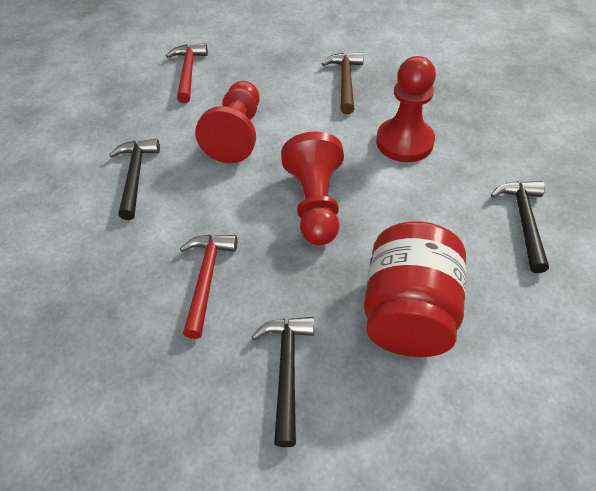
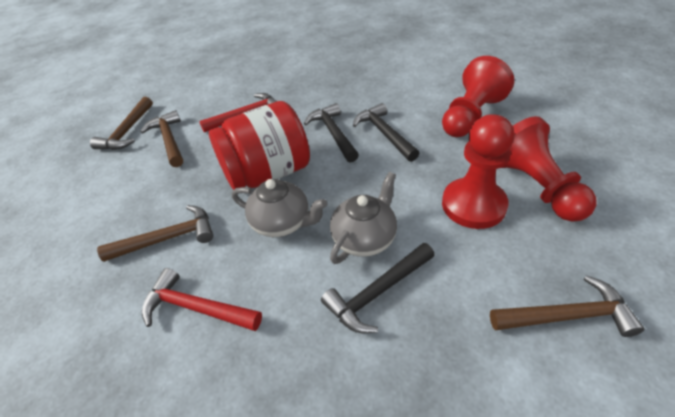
brown hammer: [322,52,364,114] = 1 -> [90,97,153,150] [97,205,213,262] [140,110,183,167] [490,275,644,337] = 4
grey teapot: none = 0 -> [232,179,327,237] [330,172,397,264] = 2

